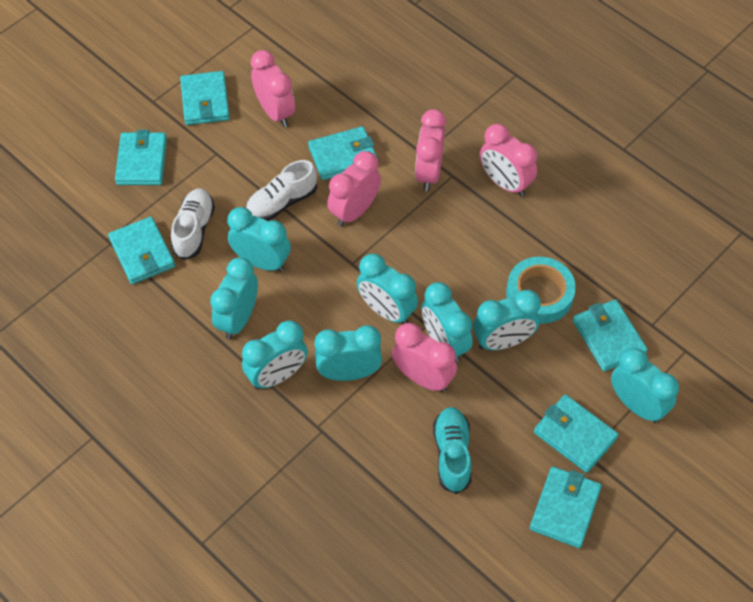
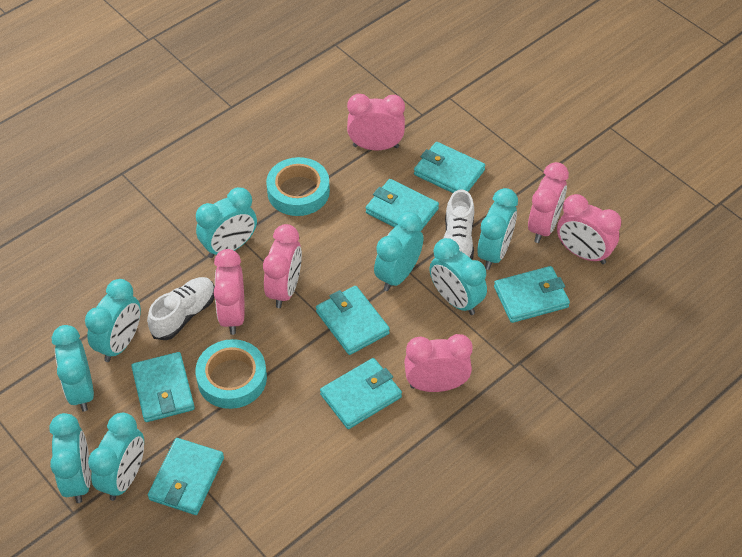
pink clock: [251,50,295,127] [327,151,381,227] [392,323,457,392] [415,109,446,191] [480,124,537,197] = 5 -> [214,249,244,335] [263,224,302,308] [347,94,405,151] [404,334,473,392] [528,162,569,243] [557,194,621,264] = 6
turquoise shoe: [433,407,471,494] = 1 -> none = 0
turquoise tape: [506,257,576,324] = 1 -> [195,339,267,409] [266,157,330,216] = 2

